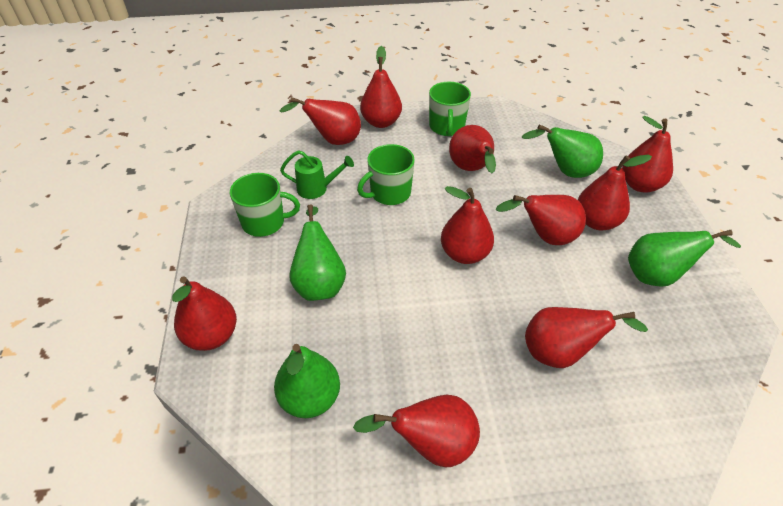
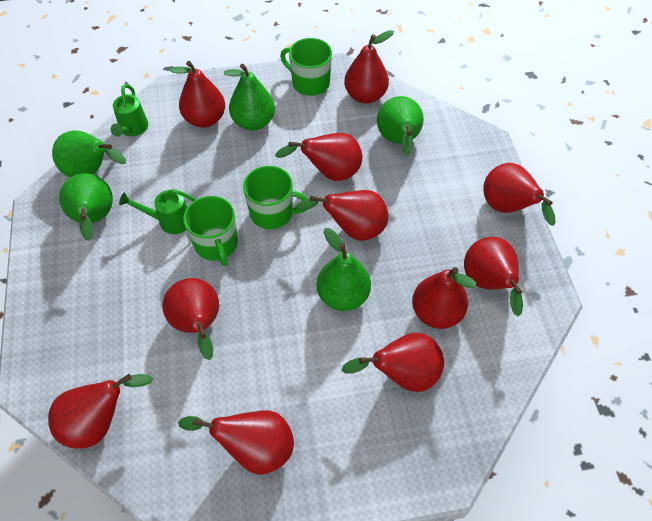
green pear: [274,344,340,418] [289,205,346,301] [522,124,603,178] [628,230,741,287] = 4 -> [52,130,126,177] [59,173,113,241] [224,64,275,131] [317,228,371,311] [377,96,424,155] = 5
green watering can: [280,150,354,199] = 1 -> [110,84,148,137] [119,189,196,234] = 2
red pear: [172,276,237,351] [280,97,361,145] [353,395,480,467] [360,46,402,128] [441,186,494,264] [449,125,496,173] [496,195,586,245] [525,307,648,368] [578,155,652,230] [622,116,673,193] = 10 -> [48,374,153,449] [162,278,219,360] [170,61,225,128] [178,410,294,475] [275,133,362,181] [295,190,389,241] [341,333,444,392] [344,30,394,104] [412,267,476,329] [464,237,523,316] [483,163,556,226] = 11

